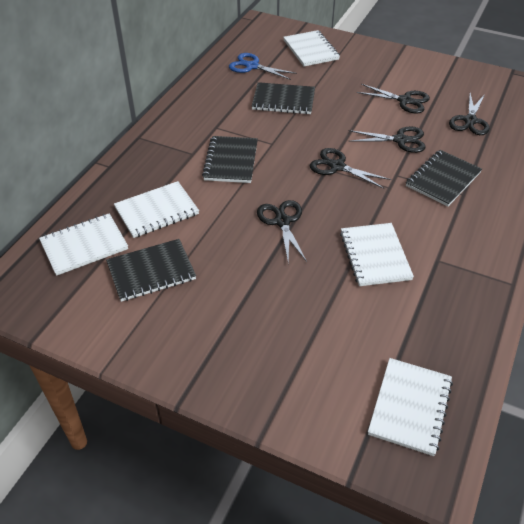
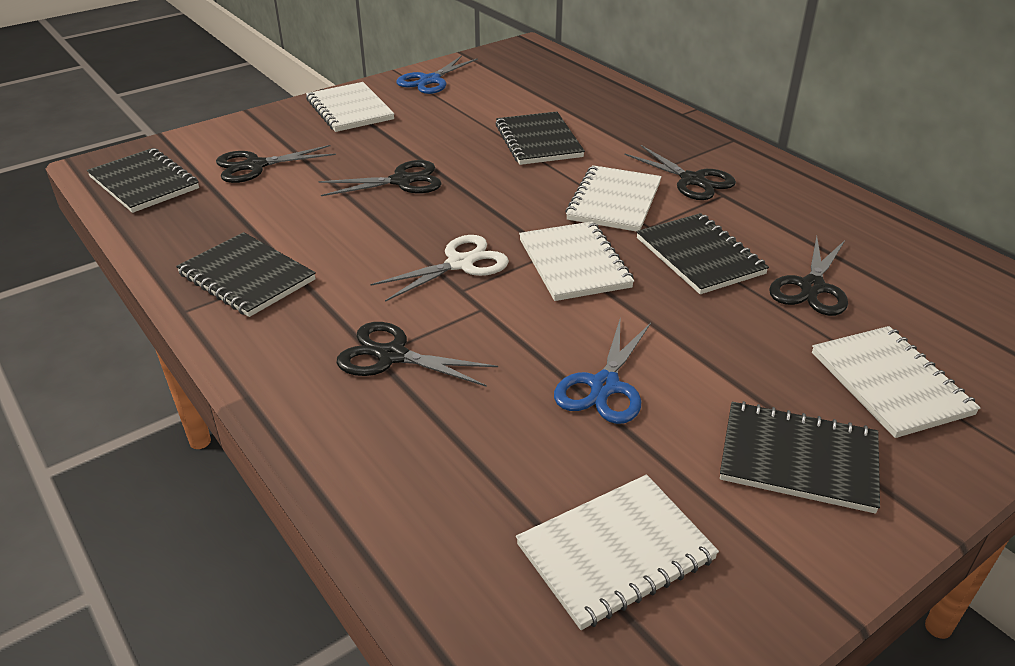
black notebook: [106,239,196,302] [202,136,258,183] [252,82,315,114] [406,150,482,206] = 4 -> [87,148,199,213] [176,232,316,317] [495,111,585,165] [636,213,769,294] [720,401,880,514] = 5
blue scissors: [229,53,297,80] = 1 -> [397,56,478,94] [554,320,651,424] = 2
white scissors: none = 0 -> [370,235,509,302] = 1

